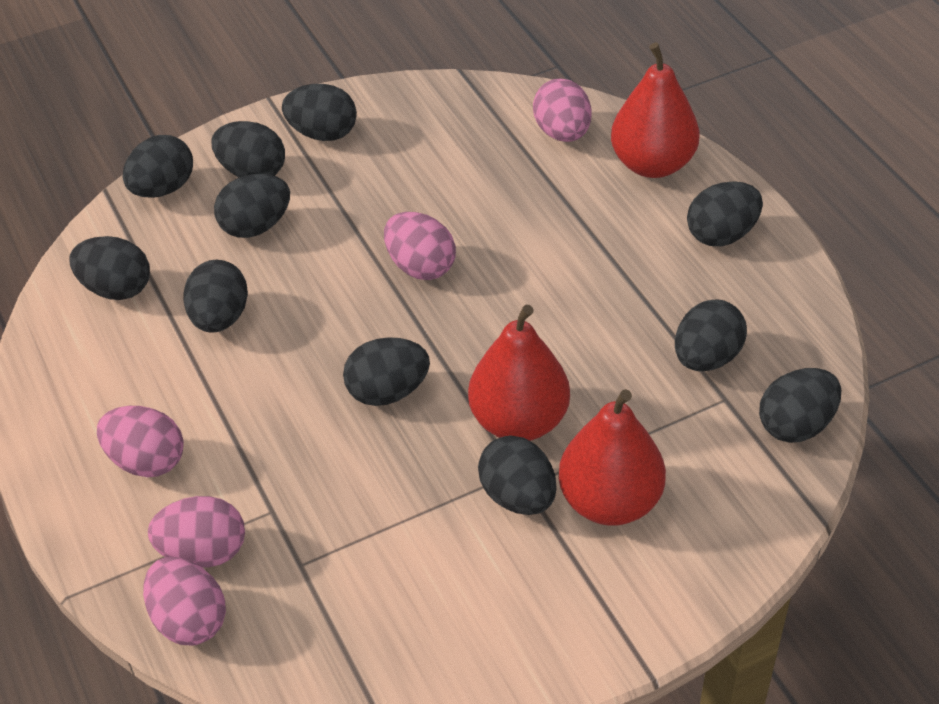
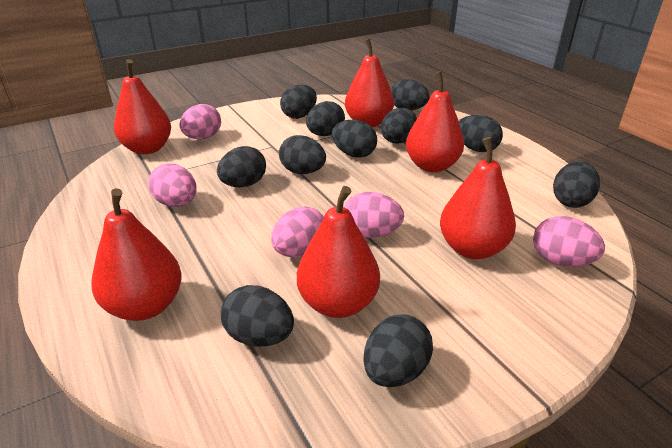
red pear: [468,305,570,441] [559,389,666,526] [611,42,699,178] = 3 -> [91,188,182,321] [114,59,171,154] [297,186,380,318] [345,38,394,127] [406,71,464,172] [440,137,516,259] = 6

